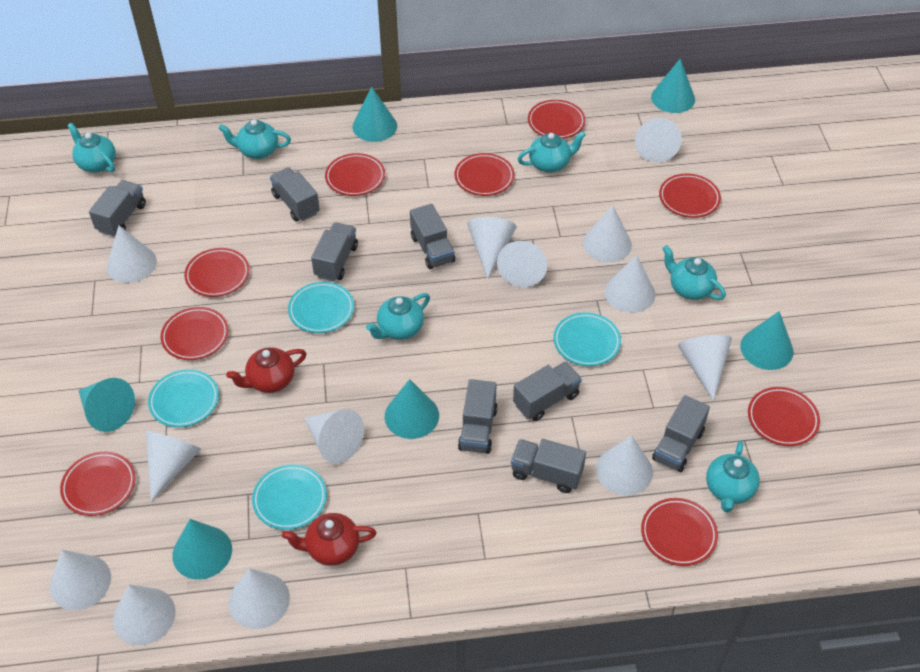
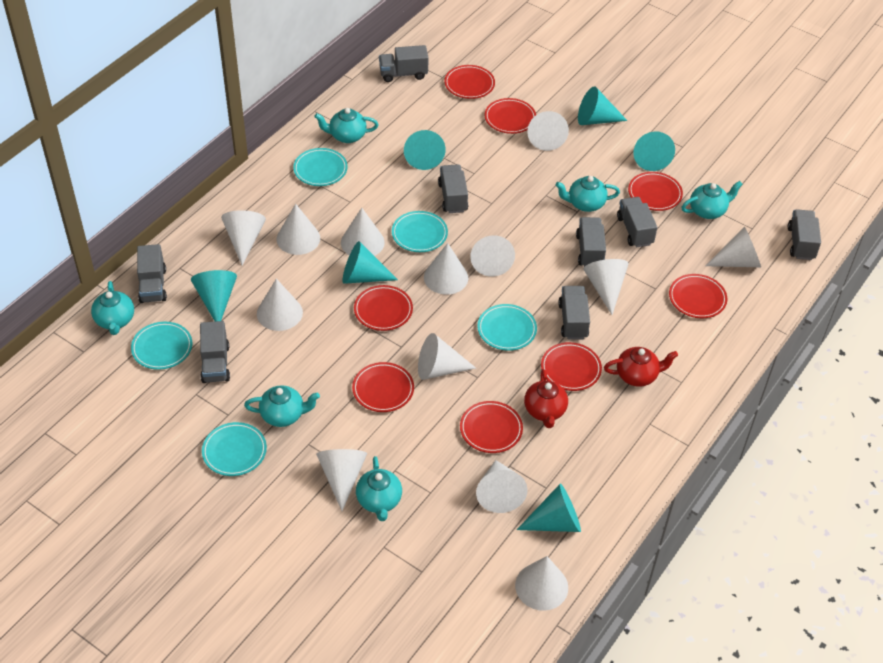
red plate: [60,452,136,516] [161,307,228,360] [184,248,249,297] [325,153,385,196] [454,153,515,196] [528,100,586,139] [641,498,718,566] [659,174,721,218] [748,387,820,446] = 9 -> [352,362,414,412] [354,285,413,331] [444,65,495,99] [460,401,523,453] [485,98,536,134] [541,342,602,391] [628,172,683,211] [669,274,727,318] = 8
turquoise plate: [148,369,219,427] [252,464,327,530] [288,282,354,333] [553,312,621,366] = 4 -> [131,322,192,370] [202,422,267,476] [293,148,348,186] [392,211,448,252] [477,304,537,351] = 5

